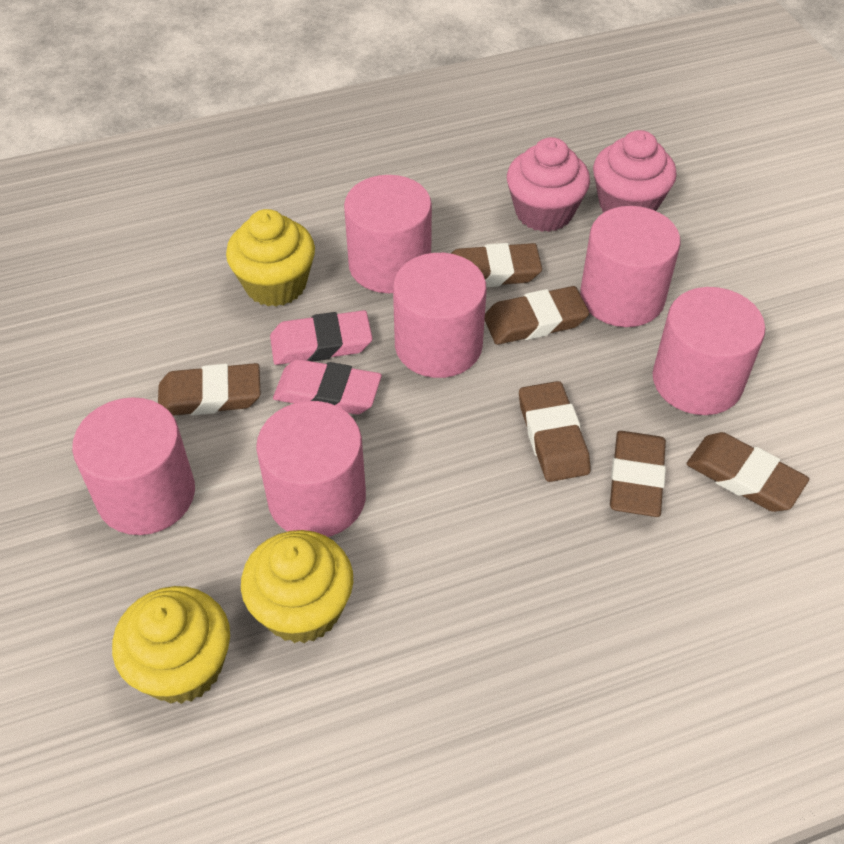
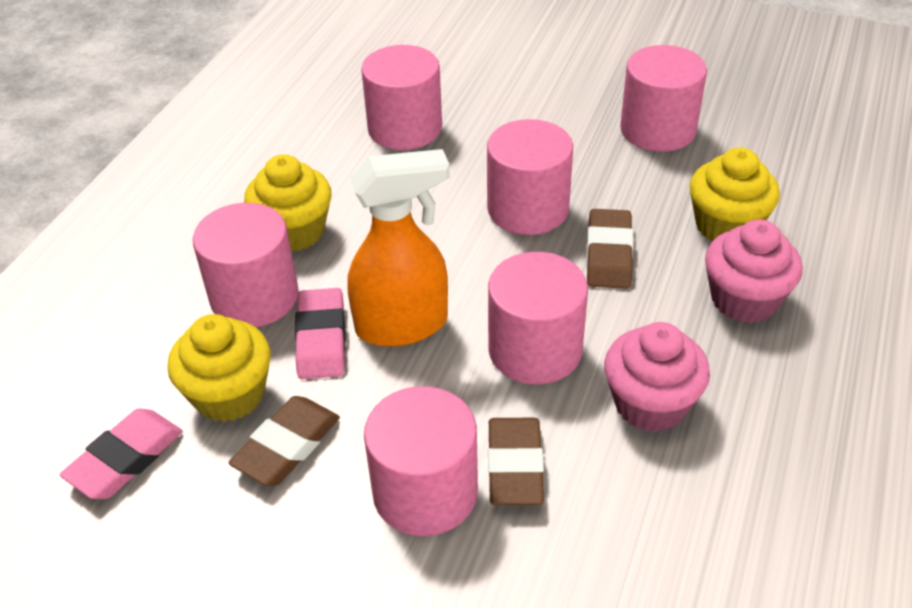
brown eraser: [158,363,261,416] [451,243,542,287] [485,286,589,345] [519,381,591,482] [610,431,666,517] [687,432,809,512] = 6 -> [229,396,340,486] [488,418,544,505] [586,209,634,289] = 3
orange spray bottle: none = 0 -> [348,149,450,347] = 1

